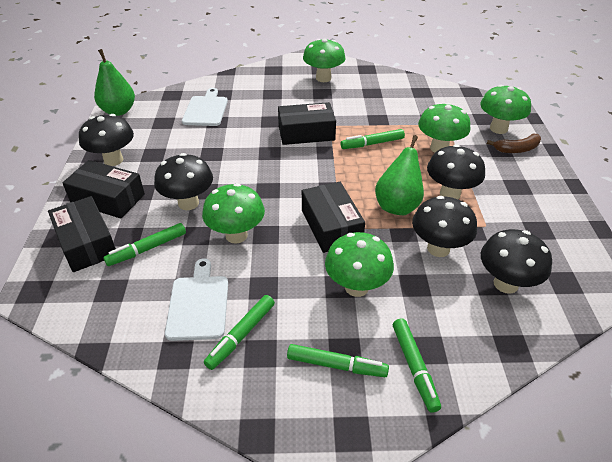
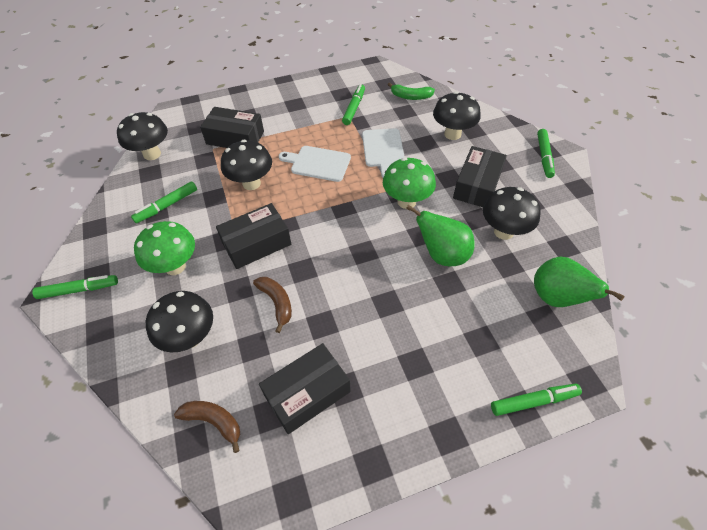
brown banana: [487,134,541,153] = 1 -> [174,401,240,453] [253,277,292,333] = 2
green banana: none = 0 -> [388,83,435,100] = 1
green mushroom: [202,183,265,244] [303,39,345,82] [325,232,394,297] [418,102,471,153] [480,85,531,134] = 5 -> [134,221,195,275] [383,158,436,209] = 2

